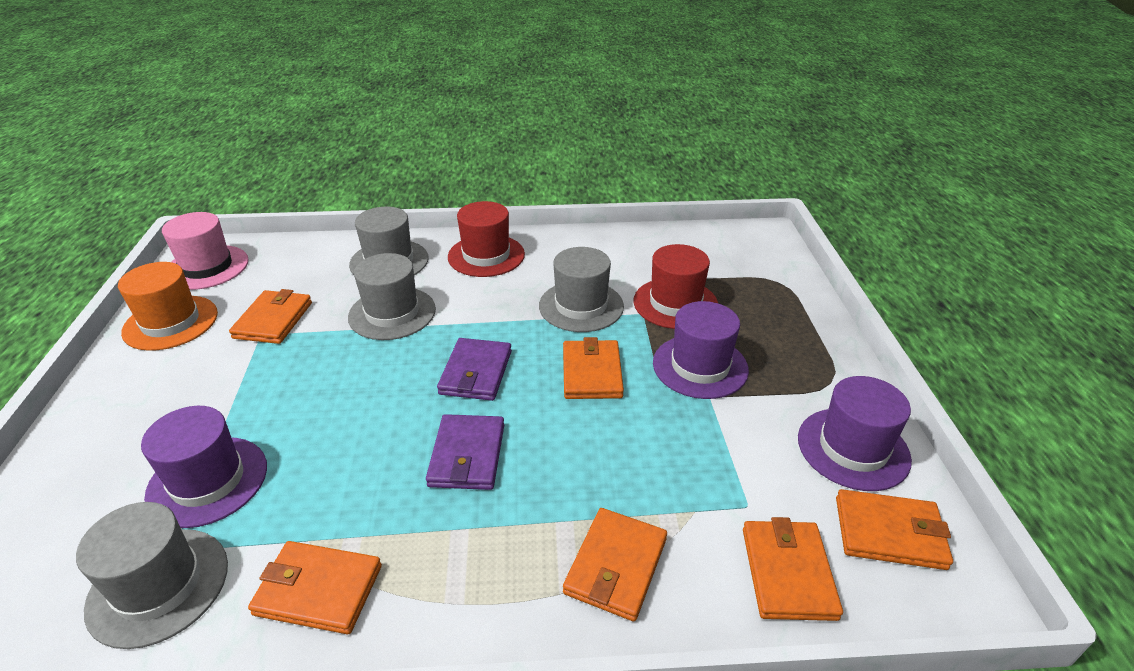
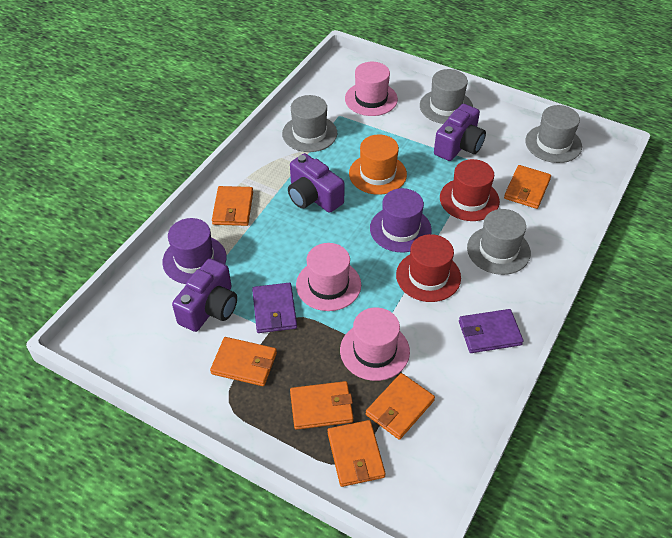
pink hat: [162,212,249,290] = 1 -> [296,243,361,311] [340,308,410,381] [345,62,398,116] = 3
purple camera: none = 0 -> [172,259,237,332] [288,153,345,213] [434,104,486,161] = 3
purple hat: [141,406,267,528] [653,301,749,399] [798,376,912,491] = 3 -> [162,218,227,284] [370,188,432,253] = 2

